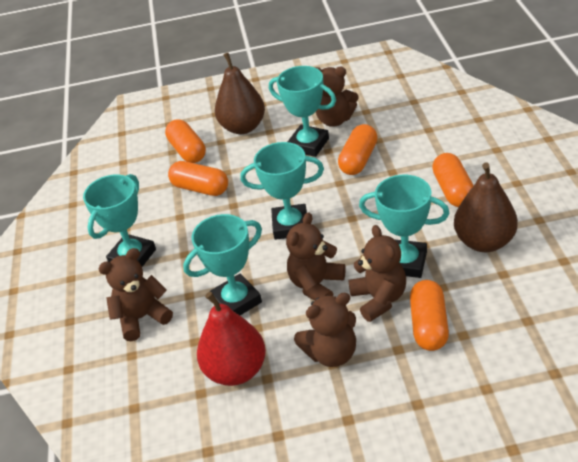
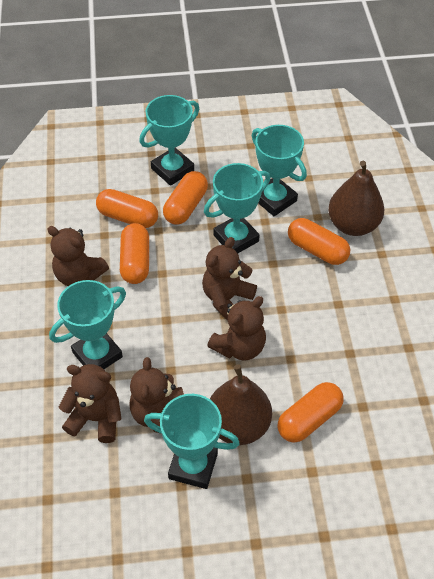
red pear: [197,292,266,386] = 1 -> none = 0

